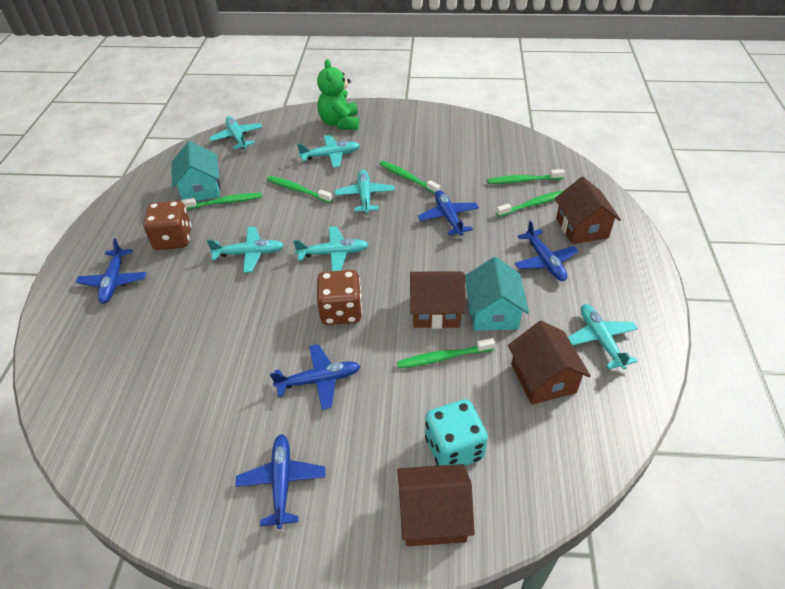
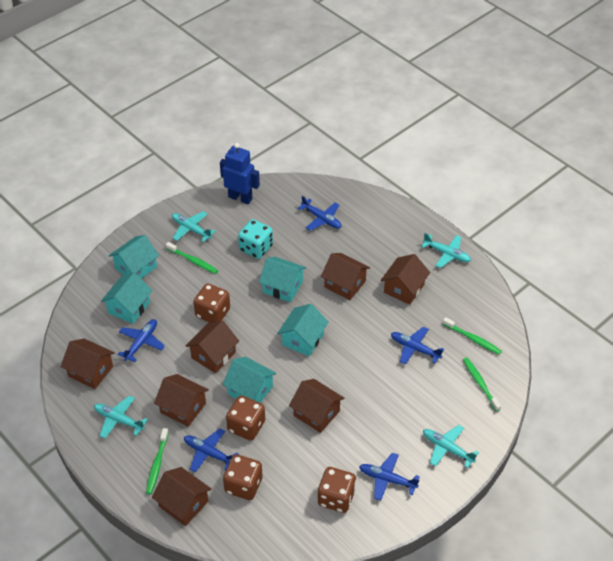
blue robot: none = 0 -> [220,143,260,204] = 1
brown dice: [143,201,192,250] [317,270,362,325] = 2 -> [194,284,230,322] [223,454,263,500] [226,396,265,441] [318,467,356,513] = 4
brown house: [397,464,475,546] [410,271,465,329] [508,321,591,405] [555,177,621,244] = 4 -> [61,338,115,389] [152,467,212,526] [154,374,209,427] [185,320,239,373] [289,379,345,433] [321,253,370,300] [381,254,430,305] = 7
green teddy bear: [317,59,359,130] = 1 -> none = 0
green toothbrush: [181,193,262,210] [267,176,332,203] [379,161,440,194] [397,338,495,369] [487,169,565,184] [496,190,564,217] = 6 -> [146,428,169,494] [166,242,218,274] [443,317,502,355] [463,357,501,412] = 4
turquoise house: [171,141,220,201] [465,257,529,331] = 2 -> [101,272,153,324] [109,235,159,279] [222,357,277,403] [259,257,306,302] [277,304,329,356] = 5
turquoise plane: [207,227,284,273] [209,116,263,149] [293,226,369,271] [297,135,360,168] [335,170,395,214] [568,304,638,370] = 6 -> [94,396,148,438] [172,211,216,242] [421,233,471,268] [423,425,479,468] = 4

